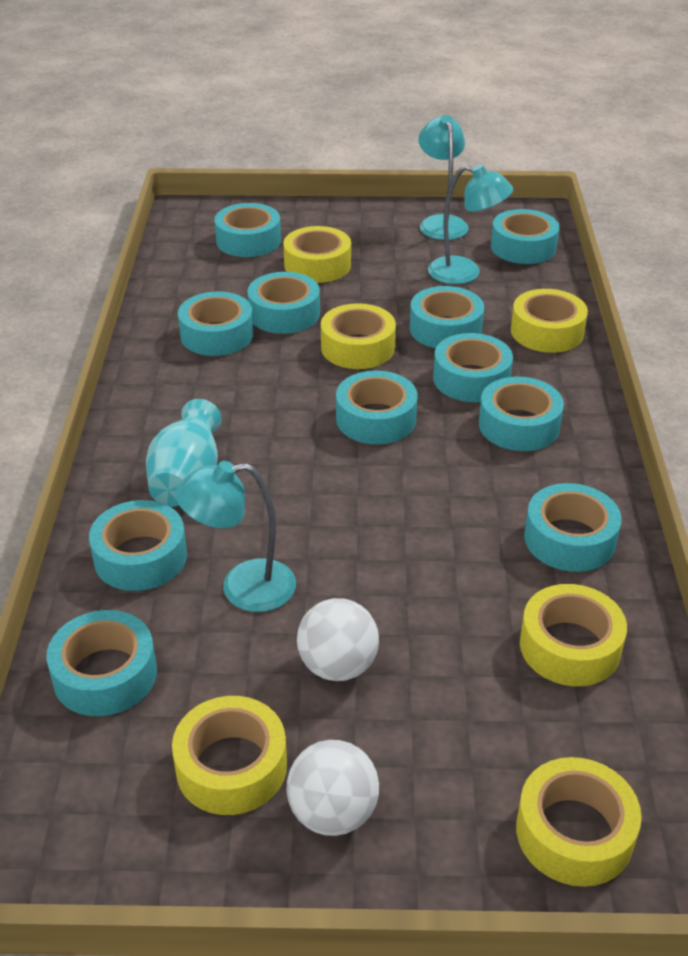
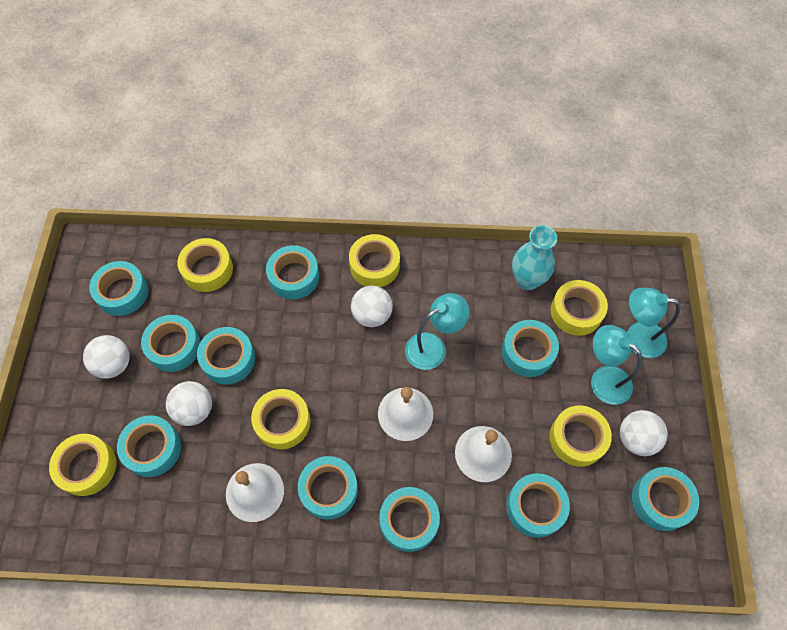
turquoise tape: [46,610,157,716] [89,500,187,591] [178,292,254,356] [214,203,281,257] [247,272,320,334] [336,371,418,444] [410,286,484,348] [433,333,513,402] [479,377,564,451] [491,209,559,264] [524,483,622,572] = 11 -> [89,261,148,316] [117,415,181,477] [141,315,201,372] [197,327,255,385] [266,245,319,300] [298,456,358,520] [379,487,440,552] [502,320,559,377] [506,473,570,538] [632,467,699,531] = 10
white ball: [287,740,379,836] [297,598,379,681] = 2 -> [83,335,129,379] [166,381,212,426] [351,285,393,327] [620,410,668,456] = 4
white bell: none = 0 -> [226,463,284,522] [378,387,433,441] [455,426,512,482] = 3

